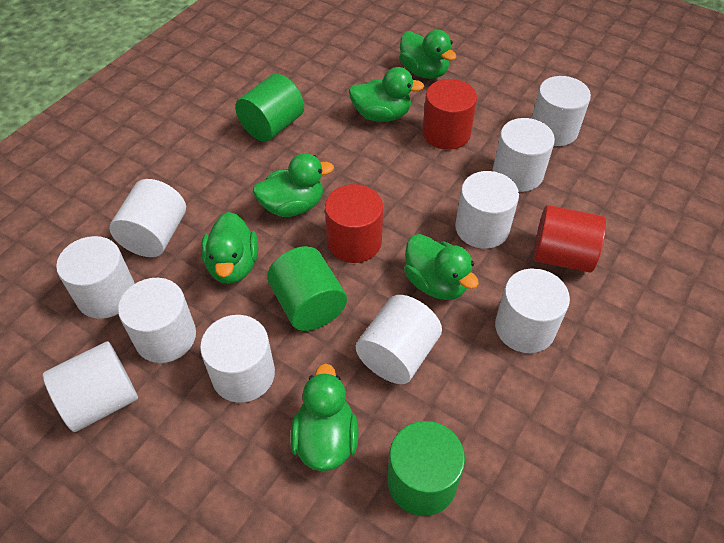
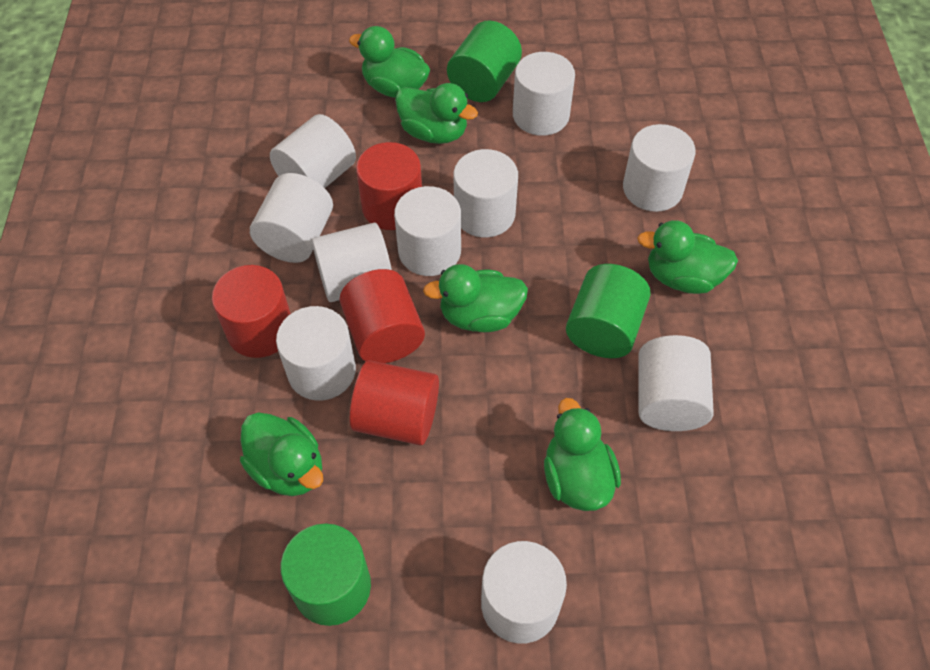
red cylinder: [325,184,383,263] [422,79,477,150] [533,205,606,272] = 3 -> [212,265,291,358] [339,269,425,363] [350,360,439,445] [356,142,422,230] = 4

